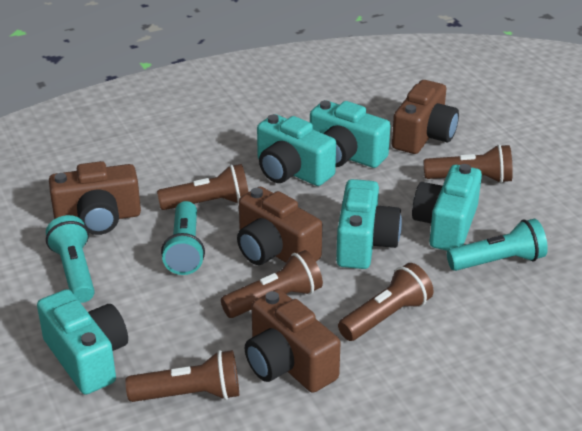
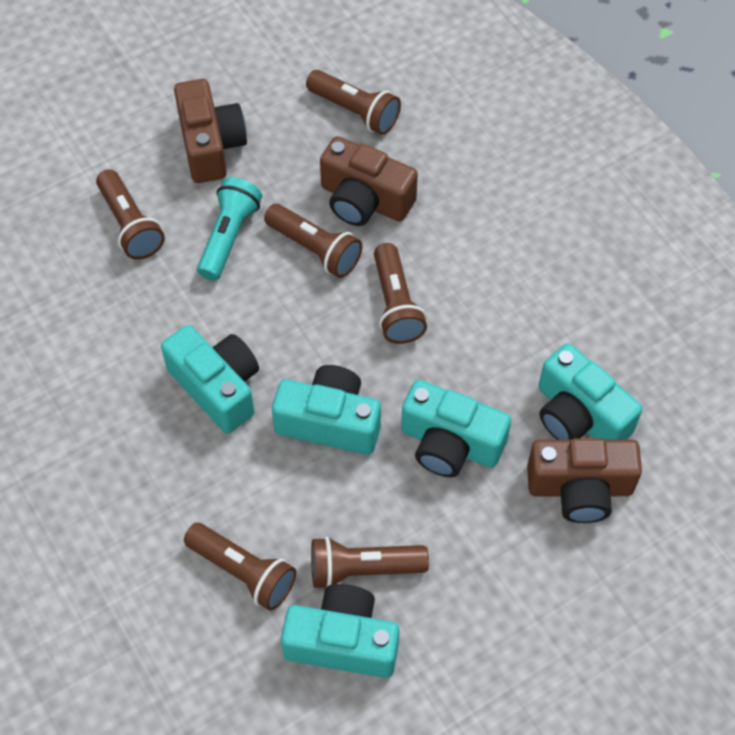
brown camera: [49,161,141,235] [237,187,322,265] [245,289,341,393] [392,80,459,154] = 4 -> [174,79,247,183] [320,136,418,226] [527,438,642,523] = 3
brown flashlight: [126,350,239,402] [157,164,249,210] [221,250,323,318] [338,263,434,341] [423,144,513,183] = 5 -> [96,169,165,260] [184,523,296,611] [264,204,362,278] [306,70,401,135] [311,536,429,588] [374,243,427,344] = 6
turquoise flashlight: [46,215,95,303] [161,201,205,275] [447,219,548,271] = 3 -> [197,177,262,280] = 1

